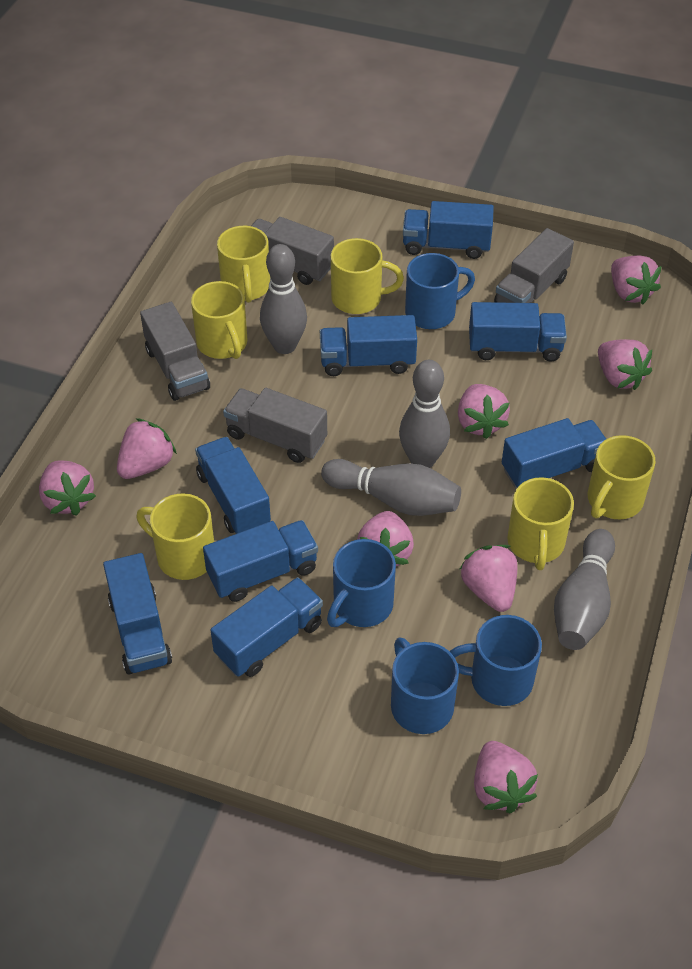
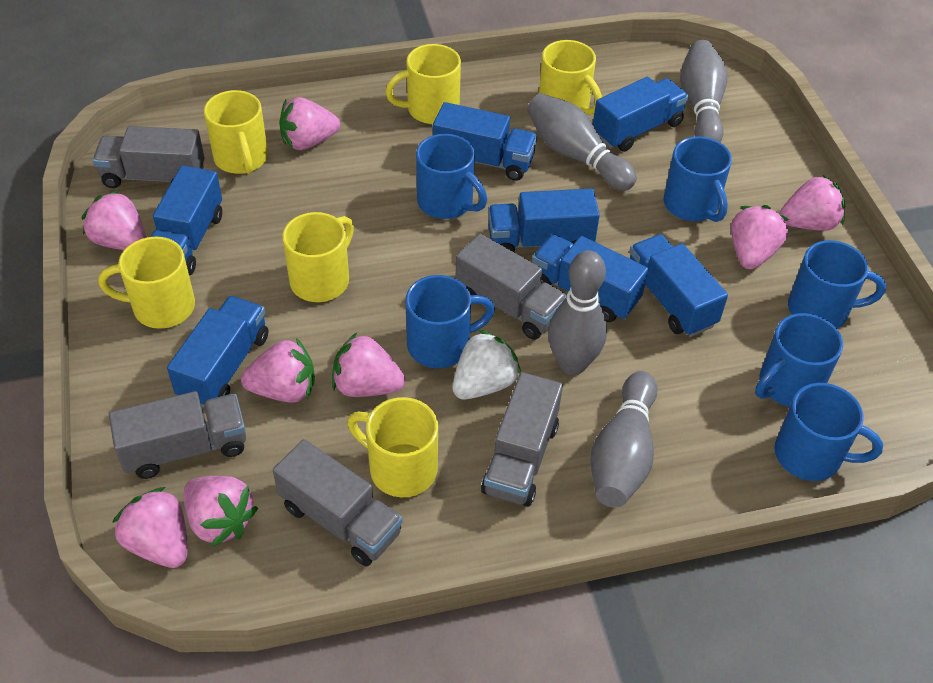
blue mug: [327,539,396,627] [391,638,459,734] [405,253,475,329] [449,615,542,706] = 4 -> [405,275,495,368] [416,134,487,219] [664,136,732,222] [755,313,843,407] [775,383,883,481] [788,240,886,328] = 6
blue truck: [103,553,172,674] [195,437,271,534] [203,520,318,602] [210,577,323,677] [320,315,417,376] [403,201,494,259] [469,302,567,362] [502,418,606,488] = 8 -> [151,165,222,275] [167,296,268,407] [433,102,537,181] [488,188,600,252] [532,234,648,322] [593,77,689,152] [629,234,728,337] = 7
grey truck: [140,302,210,401] [223,388,327,463] [251,217,334,285] [494,228,574,303] = 4 -> [93,126,204,188] [109,391,246,479] [273,439,403,566] [456,234,567,340] [481,372,563,507] = 5
white strawberry: none = 0 -> [453,330,521,400] = 1

